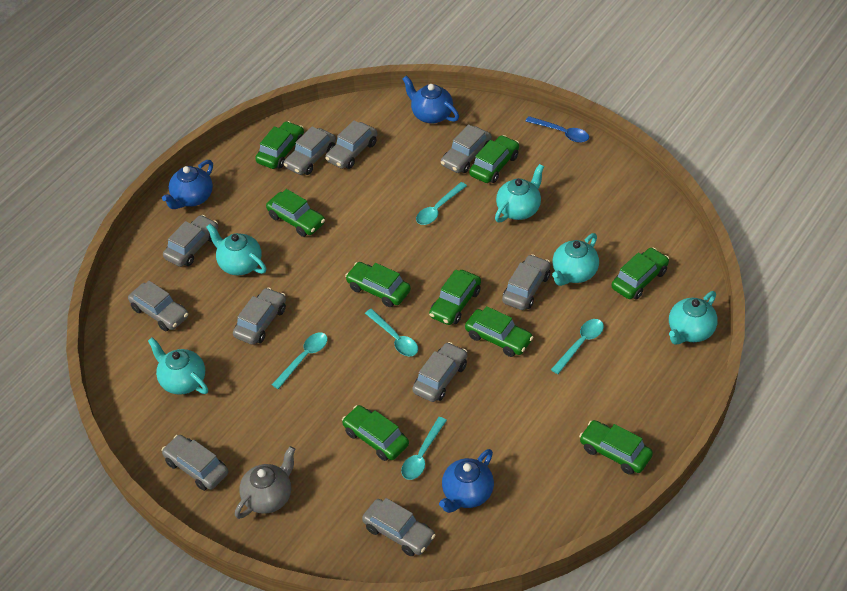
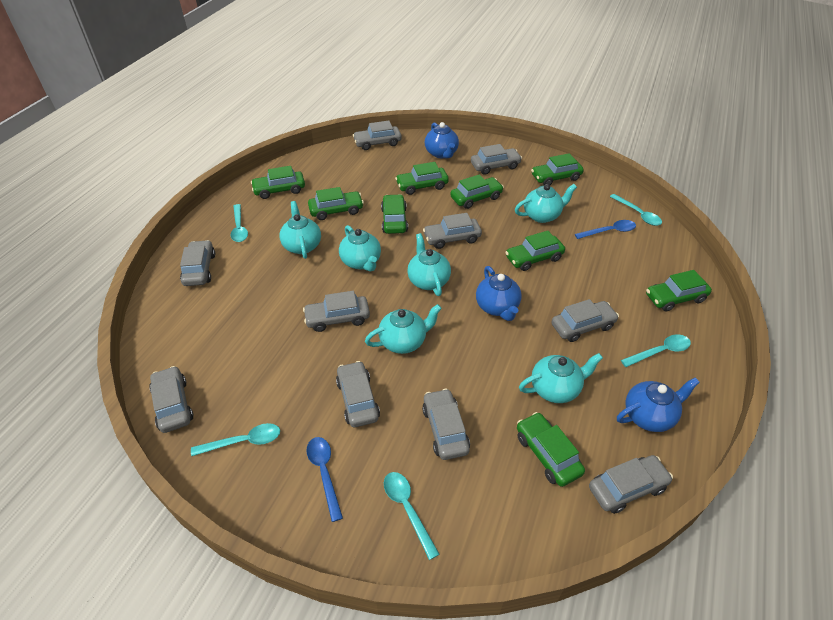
blue spoon: [526,116,589,143] = 1 -> [306,437,343,522] [575,220,636,239] = 2
grey teapot: [235,446,295,519] = 1 -> none = 0
turquoise teapot: [148,337,208,395] [206,223,267,275] [495,164,544,222] [552,233,599,286] [669,291,718,344] = 5 -> [279,201,321,259] [339,225,381,272] [365,304,442,354] [407,233,451,296] [515,184,577,223] [519,353,603,403] = 6

